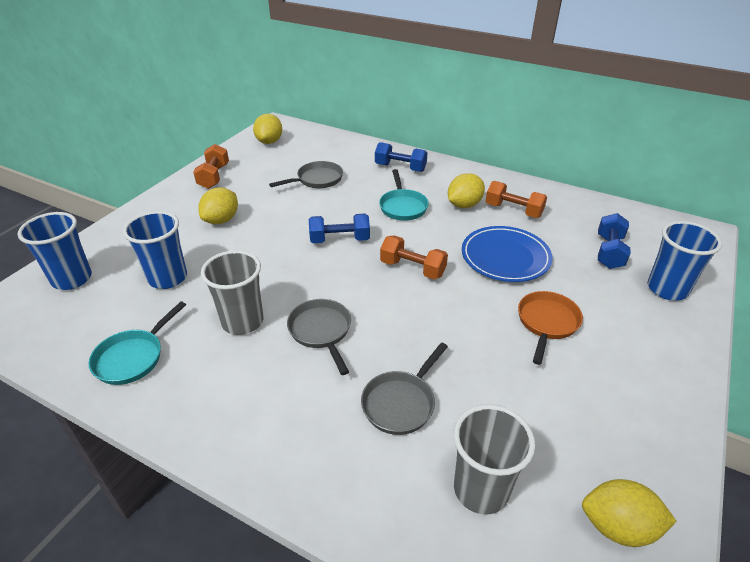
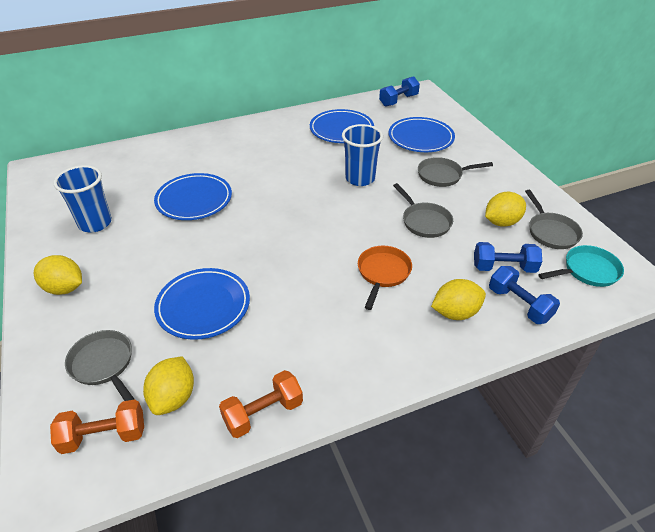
blue cup: [18,212,92,290] [123,211,187,289] [648,221,722,301] = 3 -> [53,165,112,233] [342,124,383,186] = 2
blue plate: [462,226,553,282] = 1 -> [154,173,232,220] [154,268,250,340] [310,109,374,143] [388,117,455,152] = 4
grey cup: [201,250,263,335] [454,404,535,515] = 2 -> none = 0
grey pan: [269,161,343,188] [287,299,351,375] [361,342,448,435] = 3 -> [65,330,134,401] [393,183,453,238] [418,157,493,187] [525,190,583,249] = 4
orange dumbbell: [193,144,229,189] [380,235,448,279] [486,181,547,218] = 3 -> [50,399,144,454] [219,370,303,438] = 2
turquoise pan: [88,301,186,385] [379,169,429,221] = 2 -> [538,245,624,287] = 1

